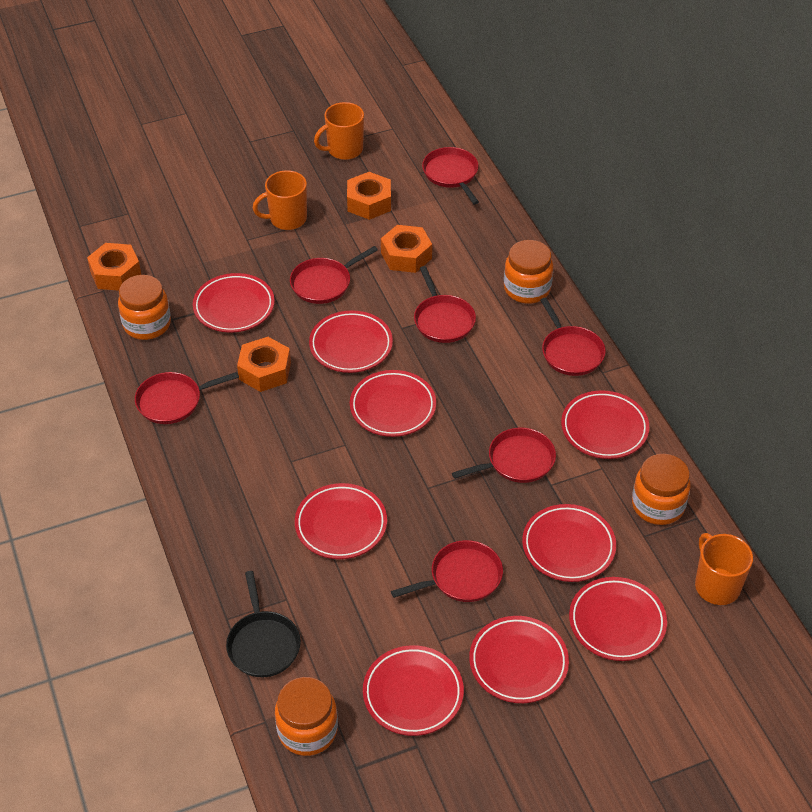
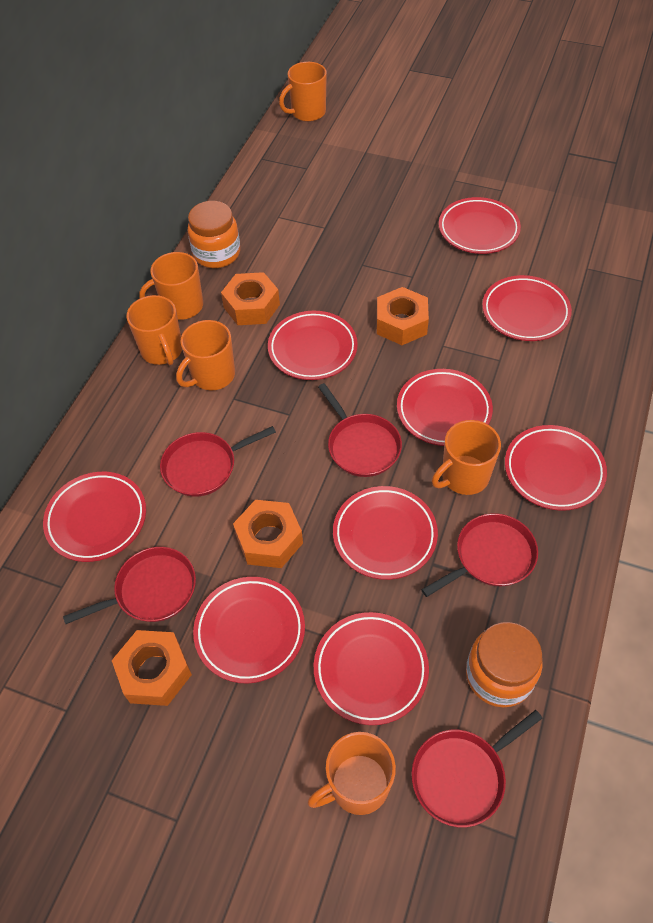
black pan: [226,571,301,677] = 1 -> none = 0
orange jar: [118,275,171,340] [275,677,338,756] [504,240,553,304] [632,454,691,525] = 4 -> [187,201,240,268] [466,622,542,707] = 2
orange mug: [253,170,307,230] [314,102,364,160] [695,533,753,605] = 3 -> [127,295,182,365] [139,252,203,320] [176,320,235,390] [279,62,327,122] [308,732,396,815] [432,420,501,495] = 6
red pan: [135,372,239,424] [290,246,378,304] [391,540,503,602] [414,266,476,343] [422,147,479,204] [452,428,556,483] [540,298,606,376] = 7 -> [63,547,196,624] [160,426,276,497] [318,383,402,477] [411,710,543,827] [421,513,538,597] = 5

